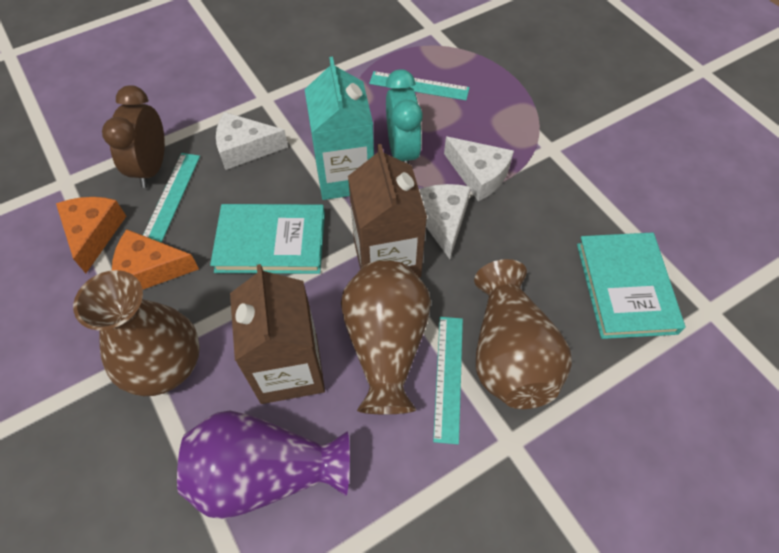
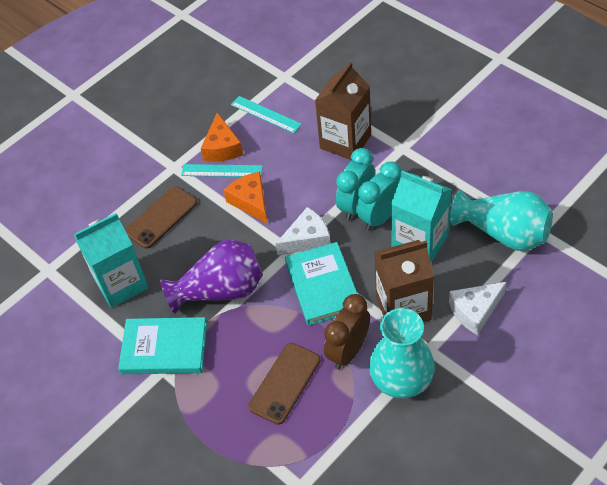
brown phone: none = 0 -> [125,186,197,249] [248,343,321,425] = 2
brown vase: [73,270,200,396] [341,261,431,414] [474,259,572,409] = 3 -> none = 0
turquoise carton: [304,57,374,200] = 1 -> [74,213,149,308] [391,171,452,262] = 2
turquoise clock: [386,69,423,164] = 1 -> [336,148,375,220] [356,161,402,231] = 2
turquoise ruler: [143,153,200,243] [369,71,470,100] [433,317,463,444] = 3 -> [181,164,263,177] [231,96,302,133] = 2
turquoise vase: none = 0 -> [369,308,435,398] [450,190,553,251] = 2
white cheese: [216,112,288,170] [419,184,471,259] [444,137,514,201] = 3 -> [276,207,331,255] [449,282,507,335] = 2

